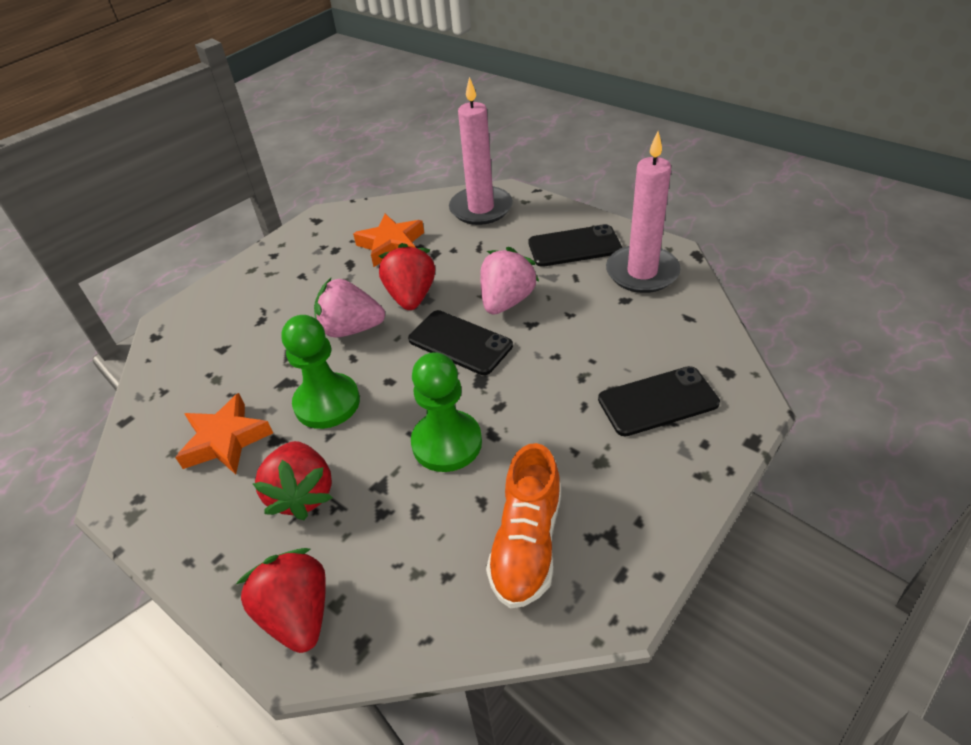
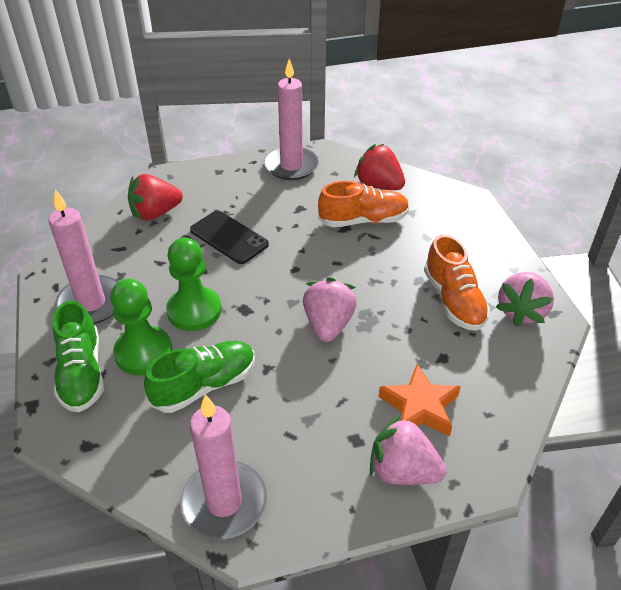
black phone: [408,310,513,375] [529,224,622,267] [598,366,720,436] = 3 -> [190,211,269,264] = 1
green shoe: none = 0 -> [52,301,104,412] [144,341,255,413] = 2
orange shoe: [486,443,561,609] = 1 -> [318,181,409,227] [424,234,490,331] = 2
orange star: [175,393,273,474] [353,214,424,267] = 2 -> [379,364,461,436] = 1
pink candle: [449,77,513,225] [606,132,681,293] = 2 -> [49,189,118,324] [180,394,267,539] [264,59,319,180] = 3
pink strawberry: [314,278,385,338] [480,247,539,315] = 2 -> [303,277,357,342] [370,414,447,485] [496,272,554,327] = 3
red strawberry: [235,548,326,653] [253,441,333,520] [379,243,435,310] = 3 -> [128,174,183,221] [354,144,405,190] = 2

